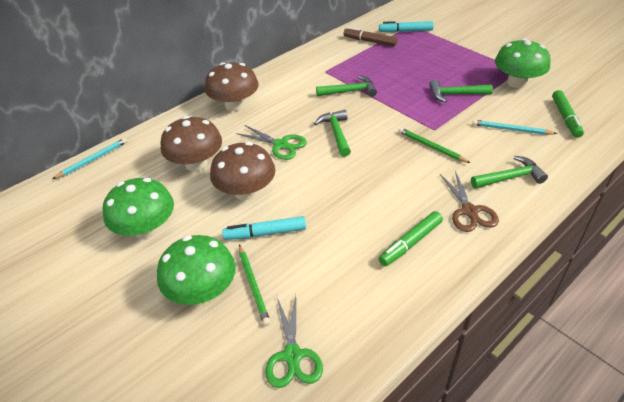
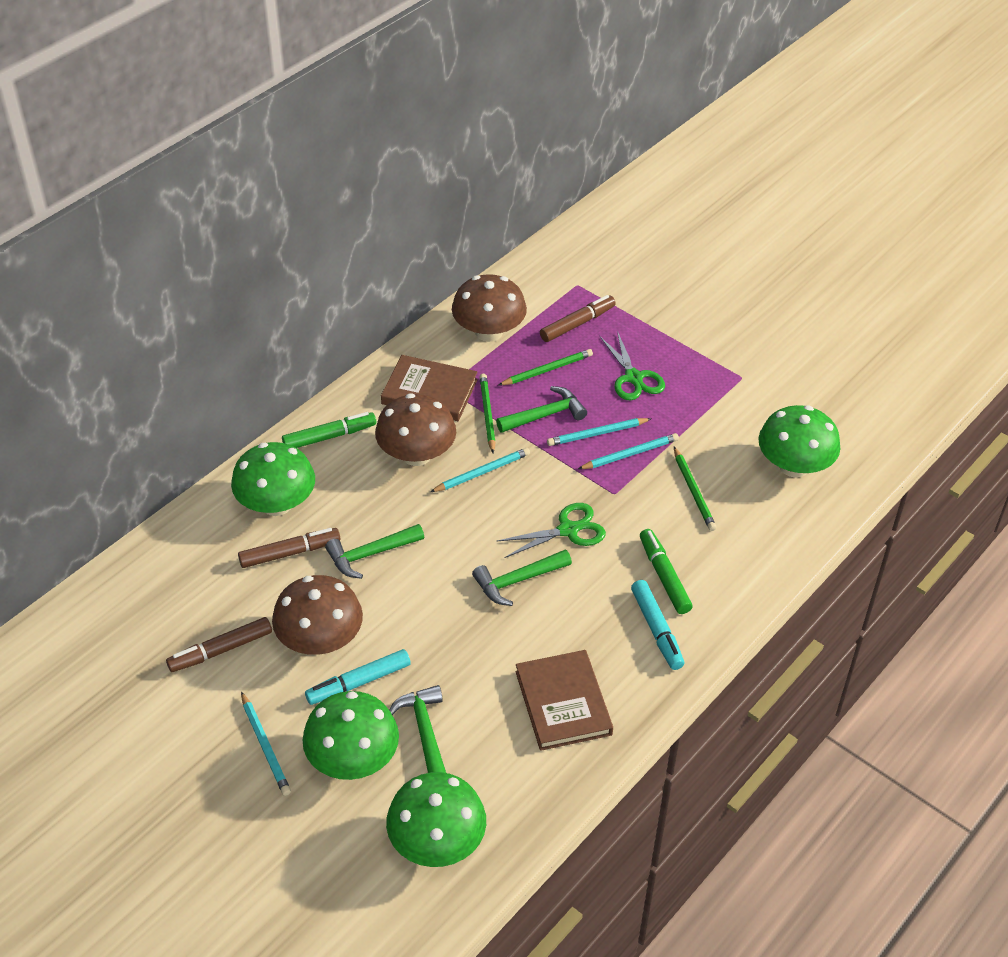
brown book: none = 0 -> [381,355,478,421] [516,650,613,751] = 2
brown marker: [344,27,397,46] = 1 -> [166,617,272,672] [238,528,340,568] [540,295,616,342] = 3
brown scissors: [440,171,499,232] = 1 -> none = 0
green mushroom: [103,178,174,239] [157,235,236,305] [495,38,550,88] = 3 -> [231,442,315,516] [303,691,399,780] [386,772,486,867] [759,405,841,478] = 4
green pencil: [239,245,271,326] [398,127,470,163] = 2 -> [480,374,496,453] [499,349,593,385] [674,447,716,531] = 3
turquoise pencil: [53,138,128,179] [472,120,557,135] = 2 -> [241,691,291,796] [430,448,530,492] [547,418,651,446] [578,433,679,469] = 4

